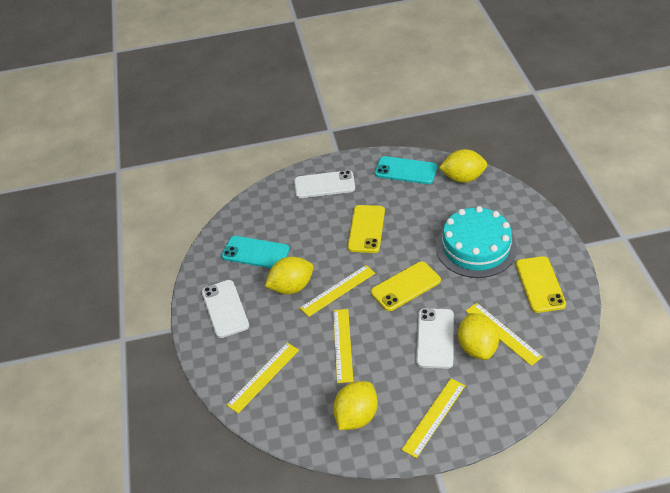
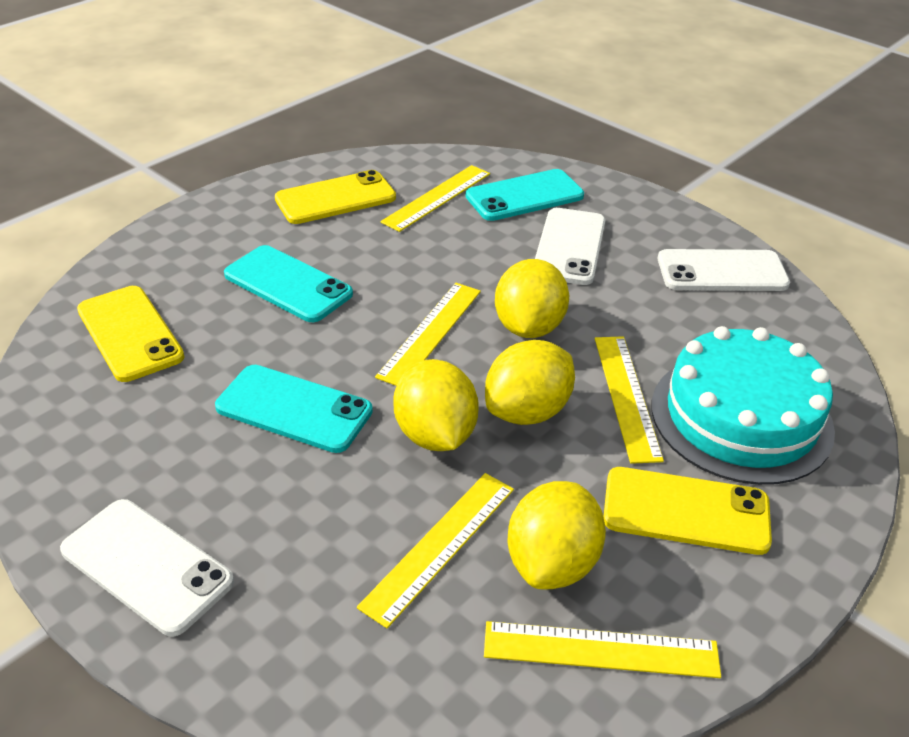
turquoise phone: [222,236,290,268] [375,156,437,184] = 2 -> [215,365,373,453] [224,245,353,322] [466,169,584,221] = 3

